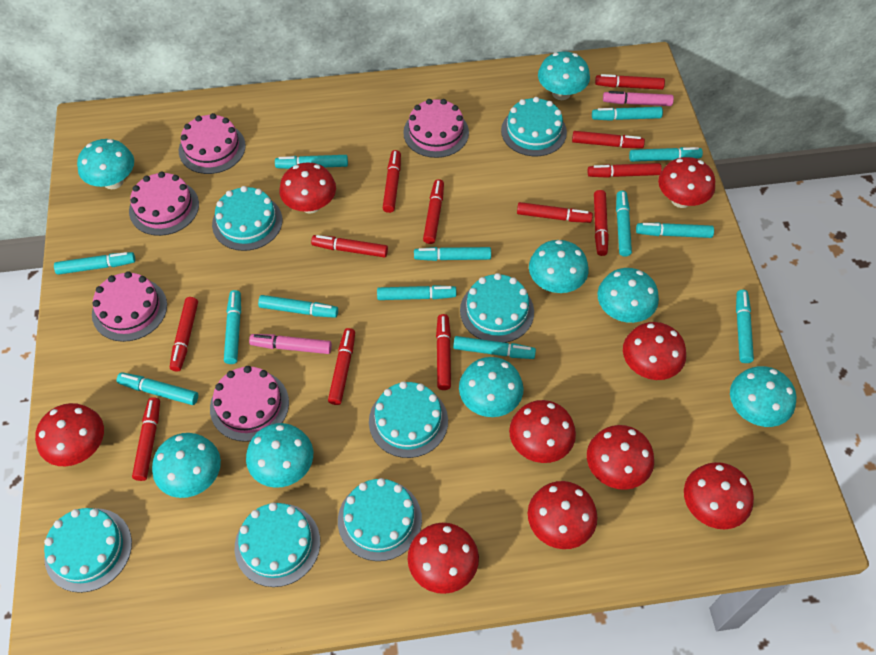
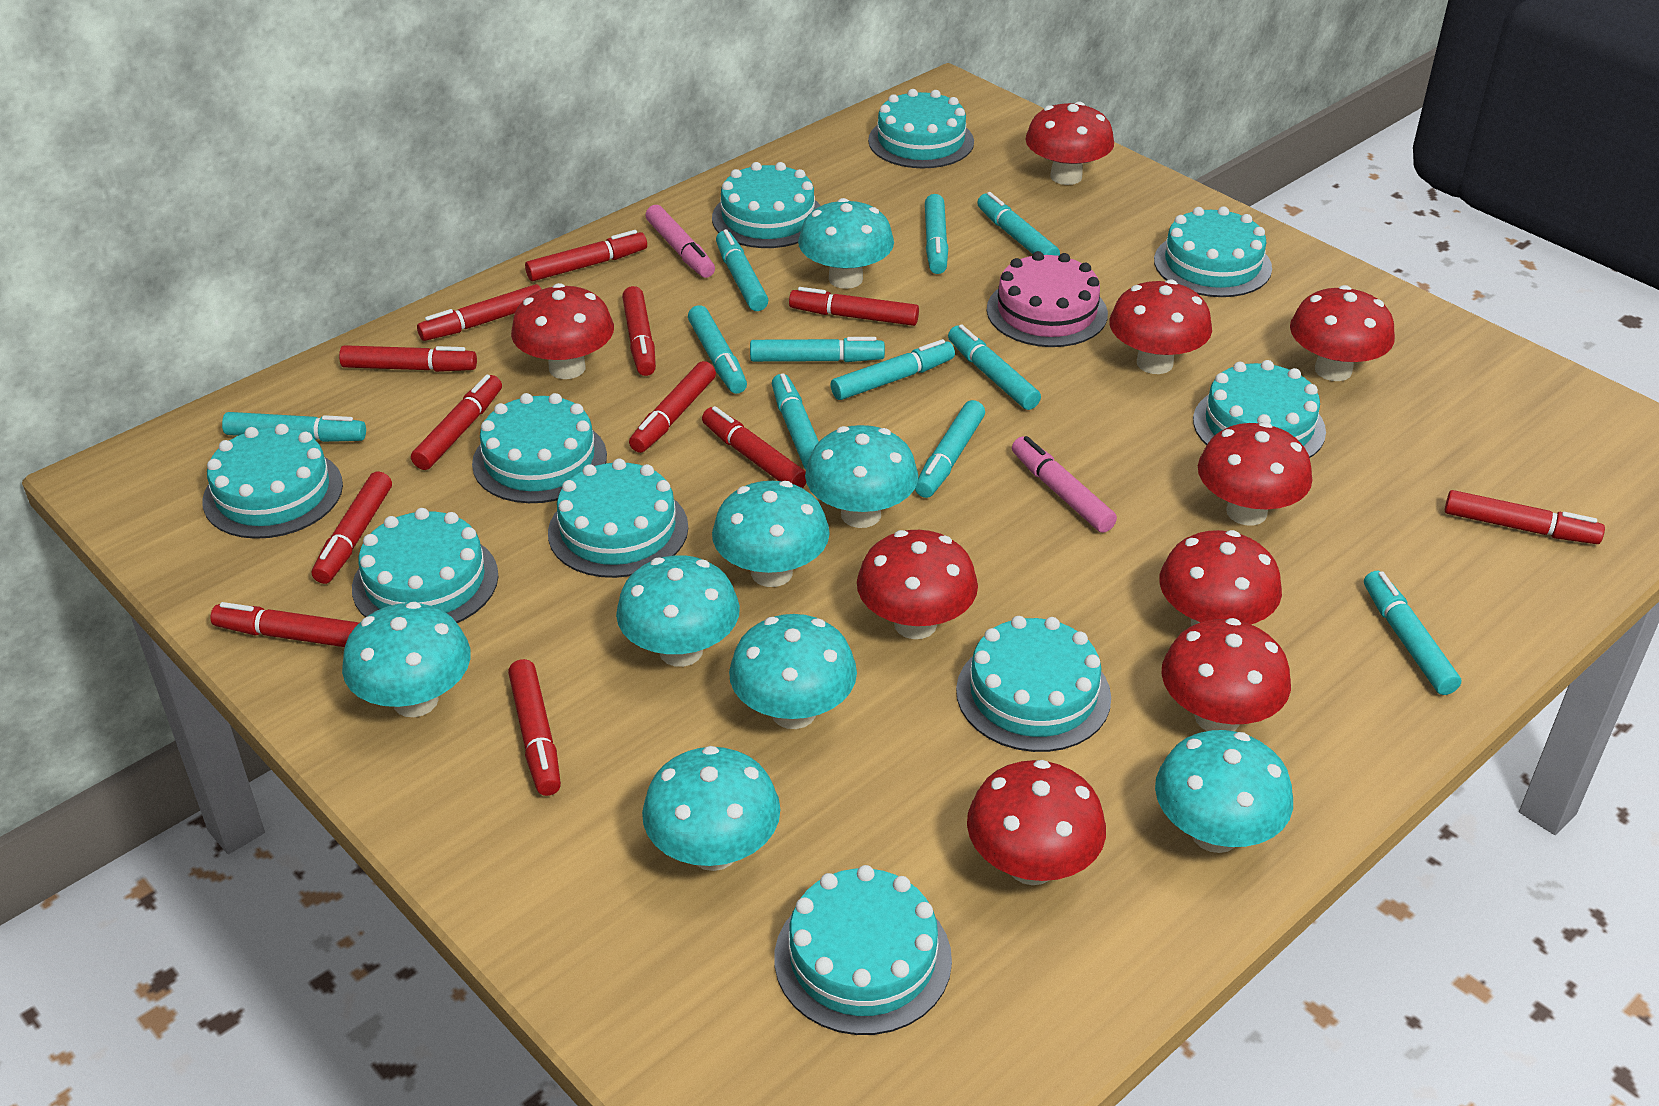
pink cake: [92,271,167,342] [129,171,199,236] [179,113,246,174] [210,366,289,442] [403,99,469,158] = 5 -> [987,251,1108,347] = 1
turquoise cake: [44,508,132,593] [212,186,282,251] [235,502,320,587] [338,478,422,561] [369,381,448,458] [460,273,534,343] [501,97,567,156] = 7 -> [202,424,343,539] [352,508,499,623] [472,393,607,503] [548,459,688,578] [712,162,821,248] [774,865,952,1035] [868,89,974,168] [956,616,1111,752] [1154,206,1272,297] [1193,360,1326,458] = 10
turquoise marker: [54,252,135,275] [117,372,198,405] [224,290,241,364] [258,295,338,318] [275,155,348,169] [377,285,456,300] [414,247,491,261] [453,336,536,359] [592,107,663,121] [616,191,632,257] [629,147,703,162] [636,222,714,238] [736,290,754,363] = 13 -> [222,412,366,442] [688,305,747,394] [716,229,768,311] [750,337,885,362] [772,373,819,469] [830,339,955,400] [915,400,985,498] [925,194,948,274] [948,324,1041,410] [977,192,1060,256] [1364,571,1461,695] = 11

